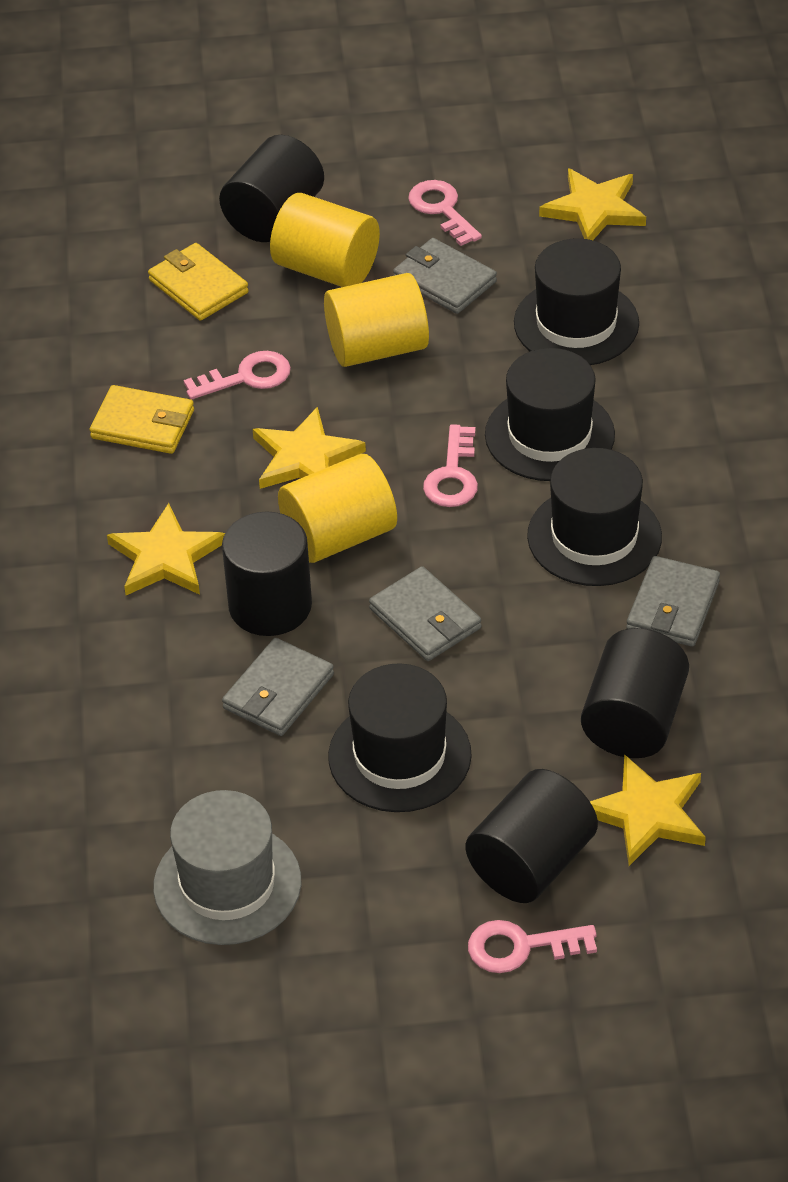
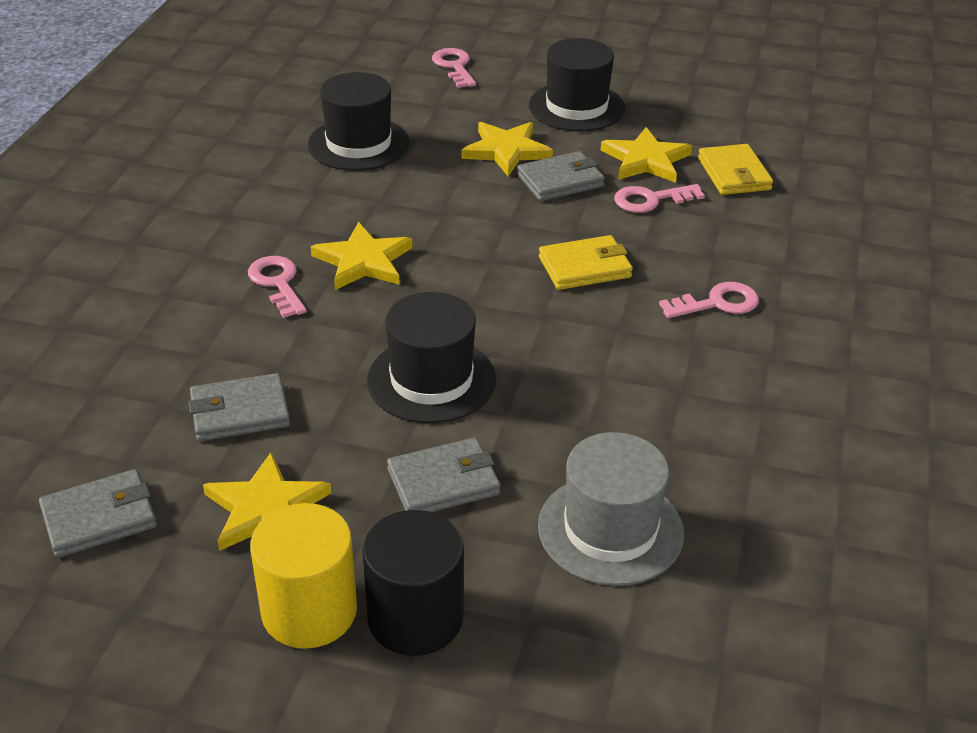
black cylinder: [219,135,324,242] [222,511,312,636] [465,769,598,903] [581,628,689,758] = 4 -> [362,510,464,656] = 1
black hat: [328,663,472,812] [485,348,615,481] [514,238,639,365] [527,448,662,586] = 4 -> [308,72,410,171] [367,292,496,424] [529,38,625,131] = 3
yellow cylinder: [270,193,380,287] [278,454,397,563] [324,273,429,367] = 3 -> [250,503,357,649] = 1

